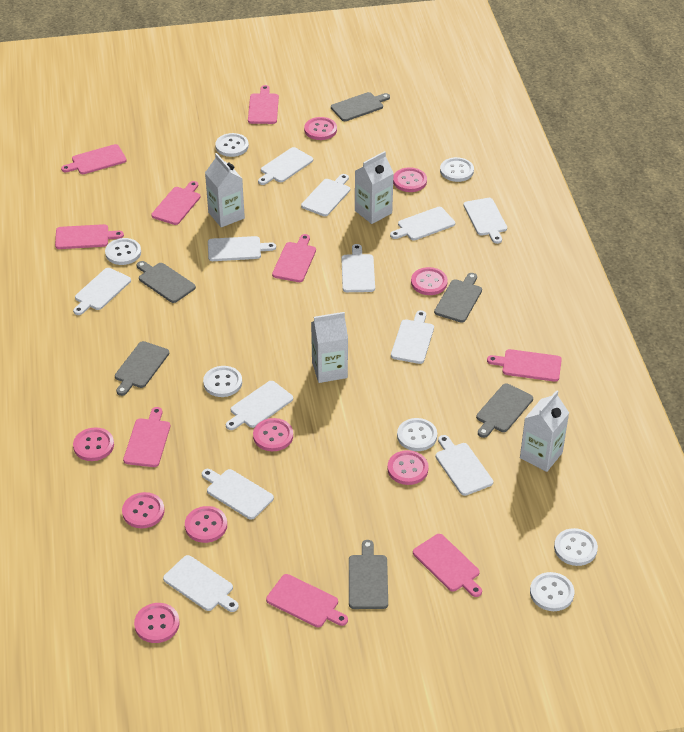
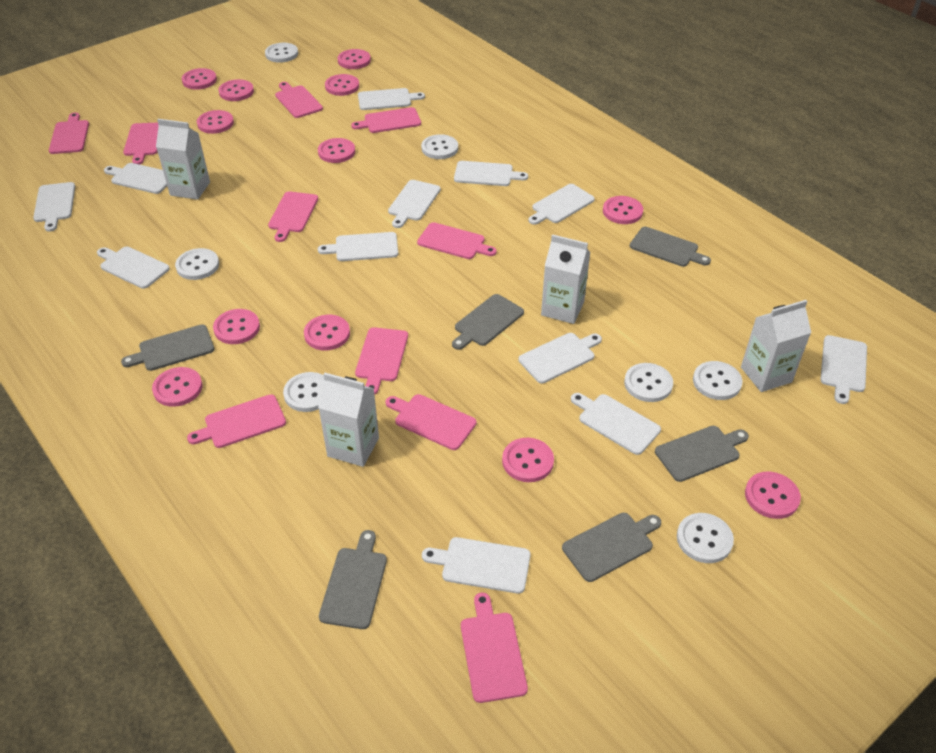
pink button: [73,427,114,461] [122,492,165,528] [134,603,180,643] [185,506,227,543] [253,418,293,451] [304,117,337,140] [387,450,429,485] [393,167,427,192] [411,267,448,295] = 9 -> [152,367,202,407] [182,68,217,90] [197,110,234,134] [213,309,260,344] [218,79,254,101] [304,315,350,350] [318,138,355,163] [325,74,359,96] [337,49,371,69] [502,438,554,482] [603,196,643,224] [745,472,801,519] = 12
pink cutting board: [55,224,124,249] [61,144,127,174] [123,407,170,467] [151,181,200,225] [248,85,279,124] [266,574,348,627] [272,234,316,282] [413,534,482,597] [487,349,562,382] = 9 -> [49,112,89,154] [123,122,159,165] [187,394,286,448] [268,191,318,242] [275,82,323,118] [351,107,421,133] [355,327,408,395] [386,394,476,450] [417,222,497,259] [461,593,528,703] = 10

